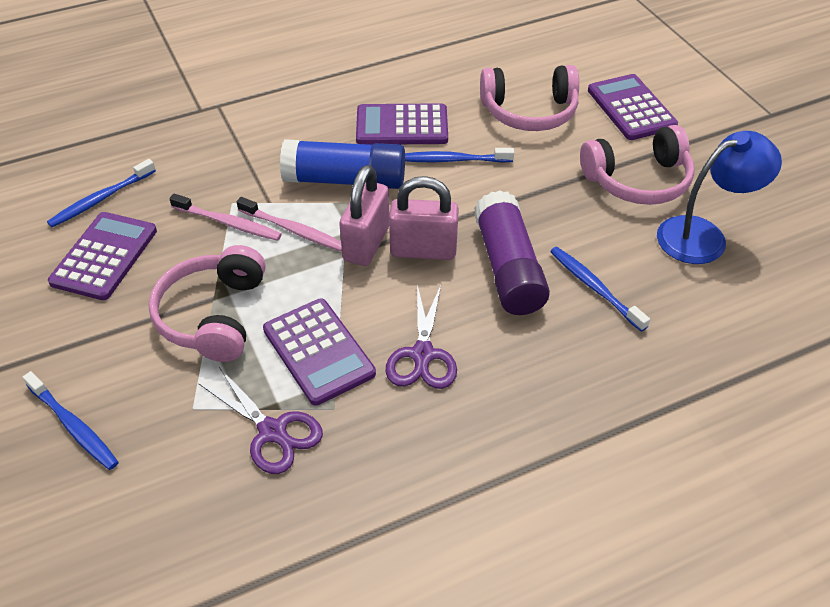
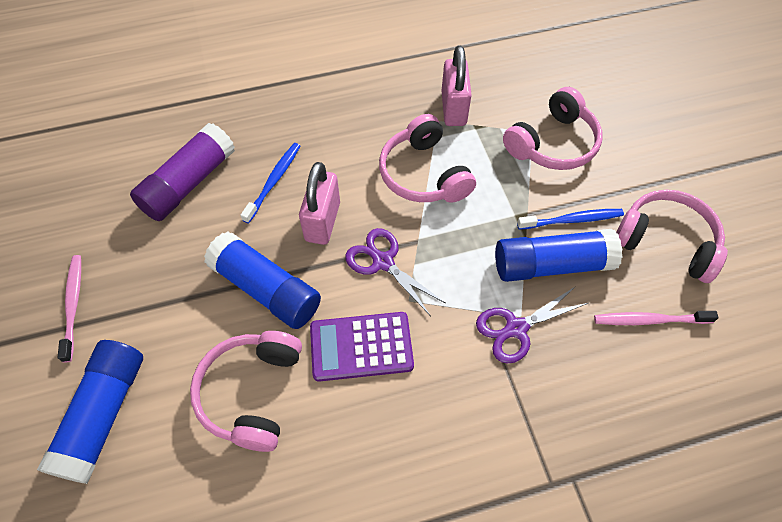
blue glue stick: [280,139,405,189] = 1 -> [37,340,143,484] [204,232,321,329] [495,229,623,282] = 3
blue lamp: [657,131,782,264] = 1 -> none = 0
blue toothbrush: [23,371,119,470] [47,159,156,227] [405,148,514,163] [550,247,650,332] = 4 -> [240,143,300,224] [517,209,624,230] = 2
pink headphones: [148,245,265,362] [480,65,579,131] [580,125,695,205] = 3 -> [190,331,302,452] [379,114,476,203] [503,87,602,170] [616,190,728,283] = 4
purple calculator: [48,212,157,300] [263,299,376,406] [356,103,448,145] [588,74,678,140] = 4 -> [310,312,414,382] = 1

